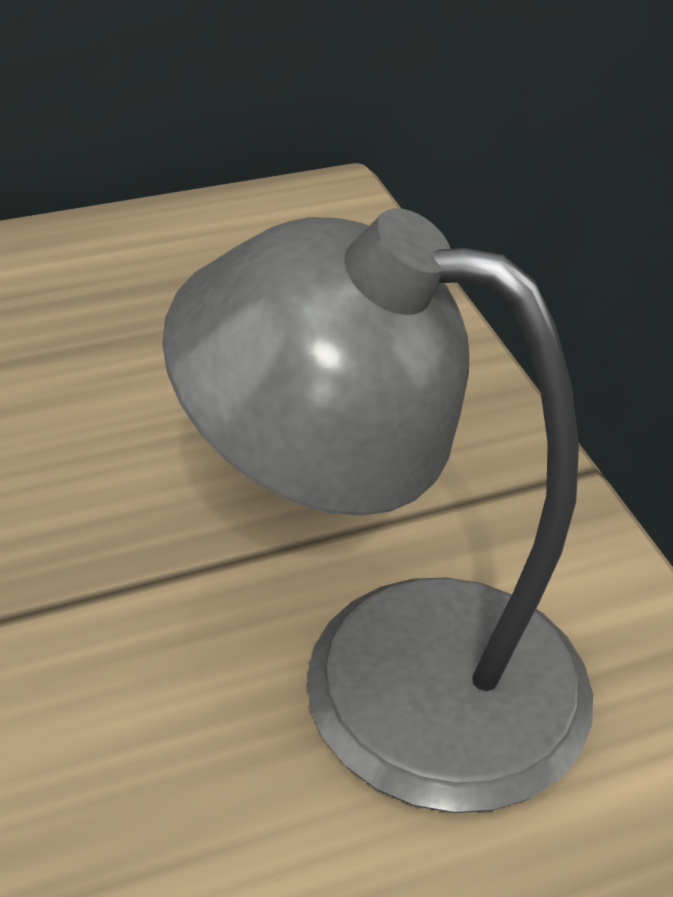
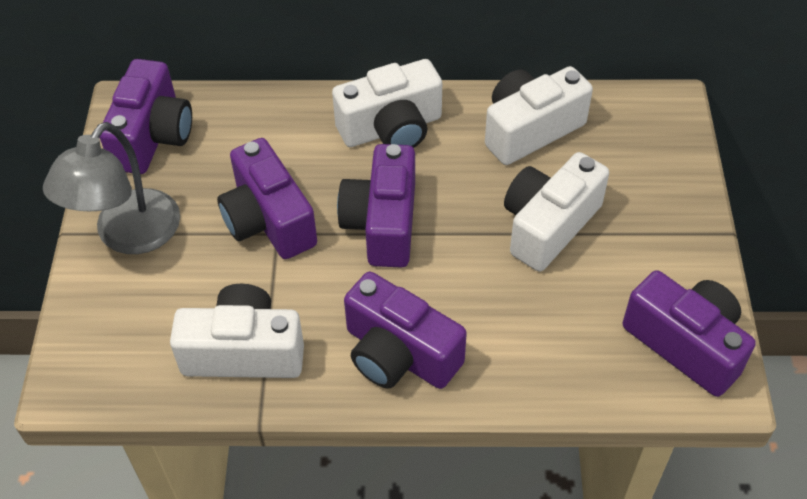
purple camera: none = 0 -> [99,59,192,174] [217,138,317,259] [337,144,415,268] [344,272,467,389] [623,270,756,397] = 5
white camera: none = 0 -> [170,284,304,378] [332,59,442,148] [485,66,593,165] [504,152,609,271] = 4

